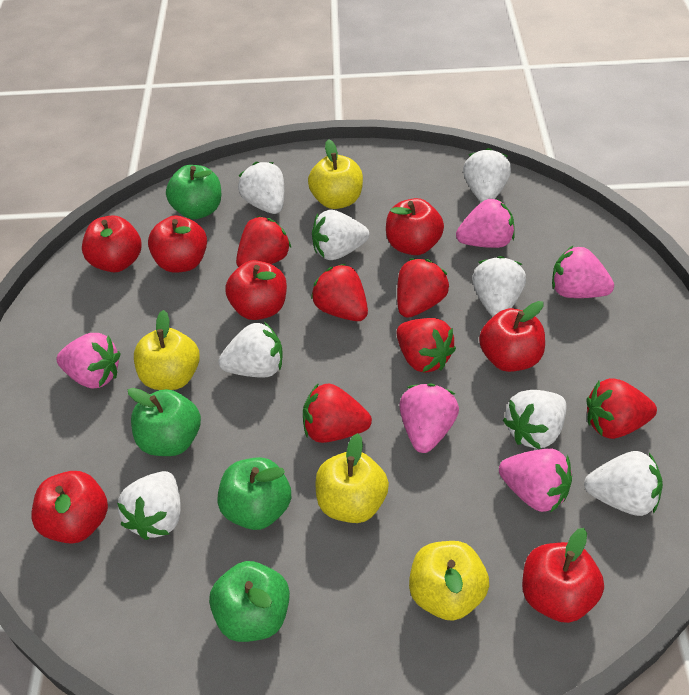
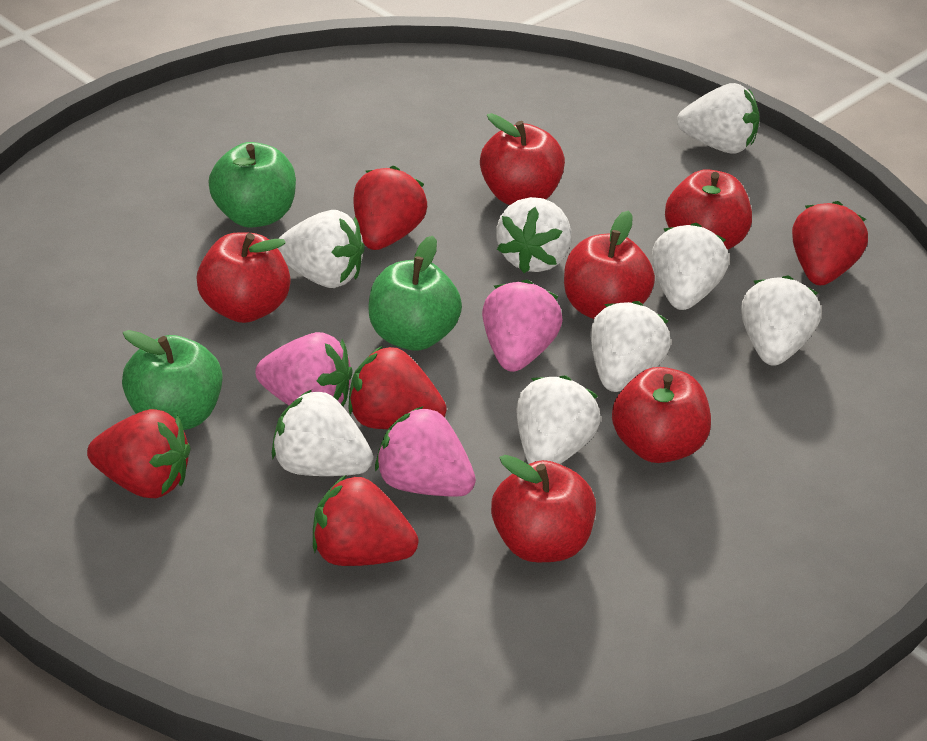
green apple: [128,388,201,456] [166,165,221,219] [209,561,290,642] [217,457,291,530] = 4 -> [122,330,223,430] [208,142,296,228] [368,236,462,351] = 3
pink strawberry: [57,333,120,389] [399,383,459,453] [456,198,515,248] [499,449,572,513] [552,245,614,298] = 5 -> [255,332,353,406] [375,406,476,496] [482,280,563,372] = 3
red apple: [31,471,108,544] [82,215,141,272] [148,216,207,273] [225,260,287,320] [386,198,444,255] [479,301,545,372] [522,528,604,623] = 7 -> [197,232,291,323] [480,113,565,205] [491,455,596,562] [564,211,655,319] [612,367,711,463] [665,169,752,250] = 6
red strawberry: [236,216,291,267] [303,383,372,443] [311,264,368,321] [396,318,456,373] [397,259,449,318] [587,378,657,439] = 6 -> [87,409,190,498] [313,475,419,566] [348,346,447,429] [353,166,427,250] [792,201,868,285] = 5
yellow apple: [134,310,200,390] [308,139,363,209] [315,433,389,523] [409,541,489,621] = 4 -> none = 0

